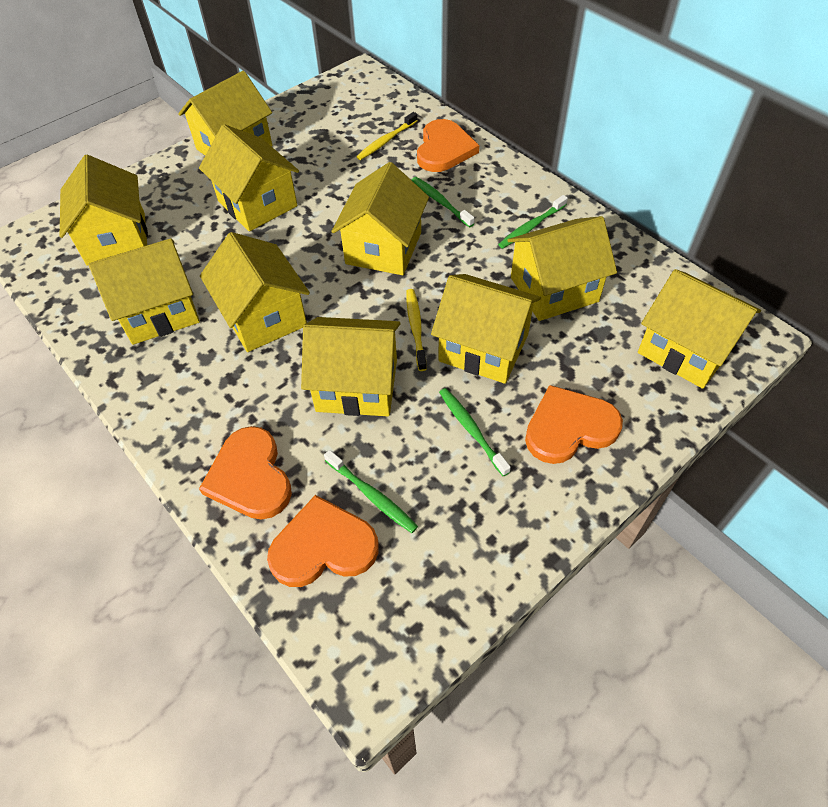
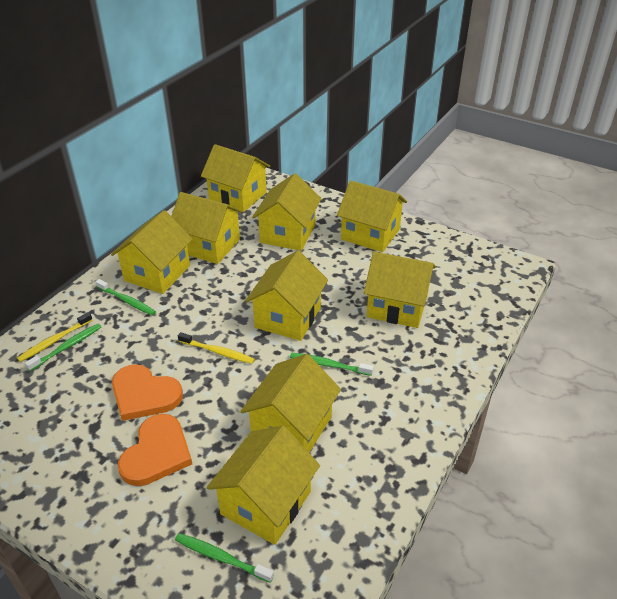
orange heart: [199,426,292,519] [267,495,379,587] [417,119,479,172] [525,385,623,464] = 4 -> [112,364,183,421] [118,414,192,486] = 2
yellow house: [60,154,148,266] [89,238,200,345] [178,71,272,155] [199,124,299,232] [200,232,310,352] [301,317,401,416] [331,162,429,275] [431,274,541,384] [507,216,617,321] [638,269,761,389] = 10 -> [111,210,193,294] [171,192,243,264] [201,144,270,212] [207,426,320,545] [240,354,341,453] [245,251,328,341] [252,173,322,251] [337,180,407,252] [364,252,436,328] = 9

